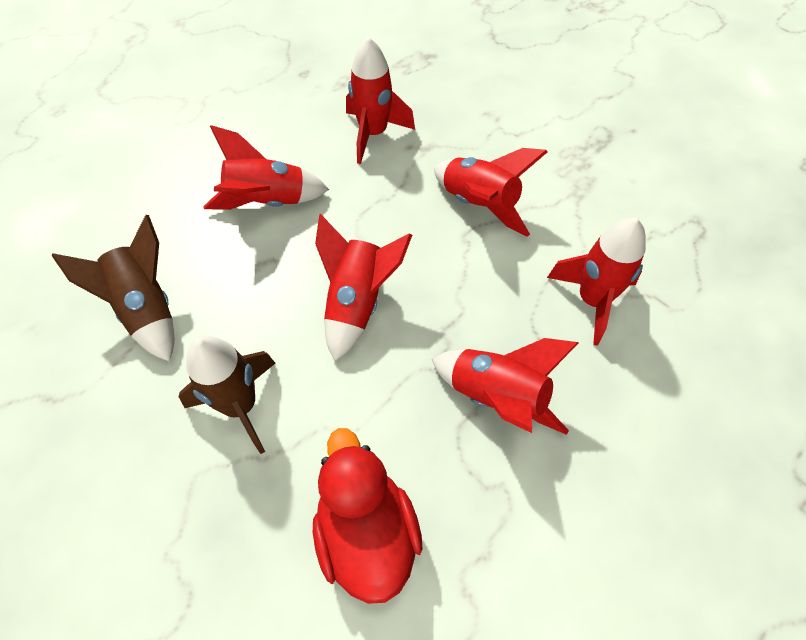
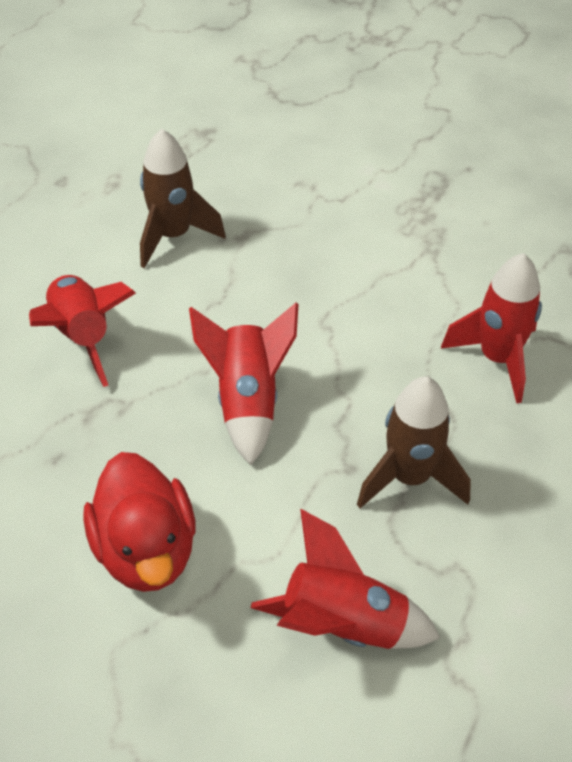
red rocket: [204,125,329,210] [315,214,412,361] [346,37,415,164] [432,338,578,435] [434,148,548,237] [547,218,646,346] = 6 -> [29,275,136,387] [189,303,299,465] [251,509,440,649] [441,253,542,403] = 4

